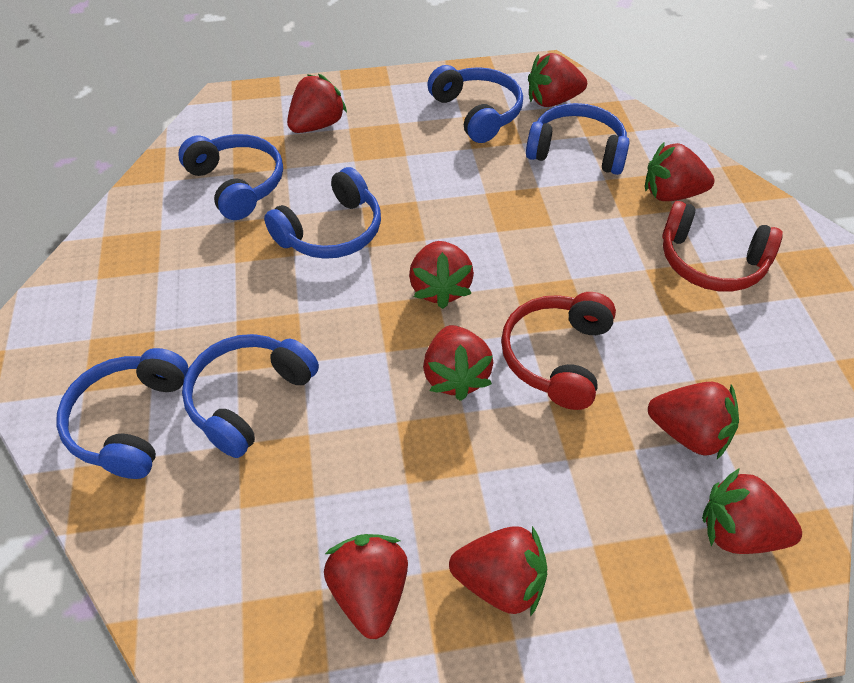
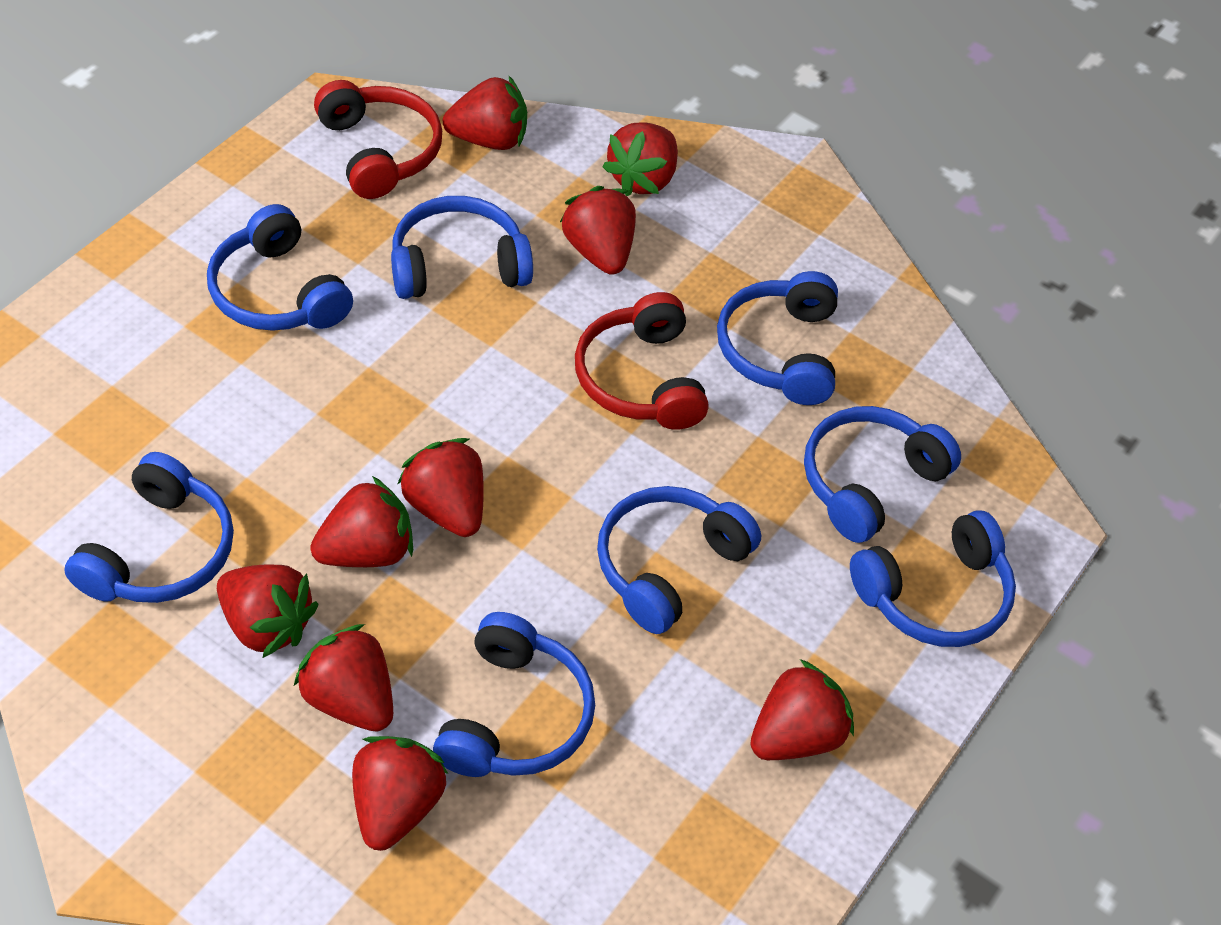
blue headphones: [56,348,188,479] [178,134,283,220] [182,334,319,458] [264,167,381,259] [427,65,523,143] [526,103,630,175] = 6 -> [64,452,234,603] [207,204,353,331] [391,196,533,299] [433,612,595,777] [597,486,761,634] [717,271,838,405] [804,406,961,543] [850,510,1016,647] = 8

